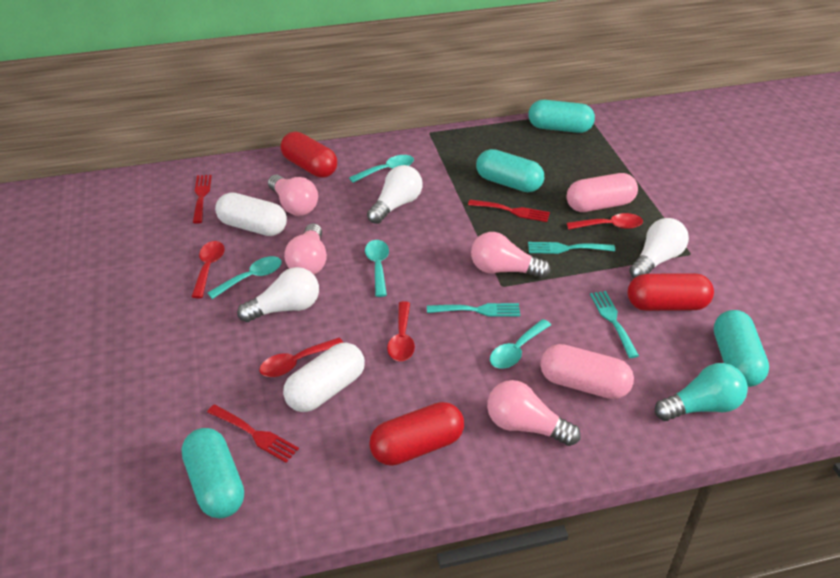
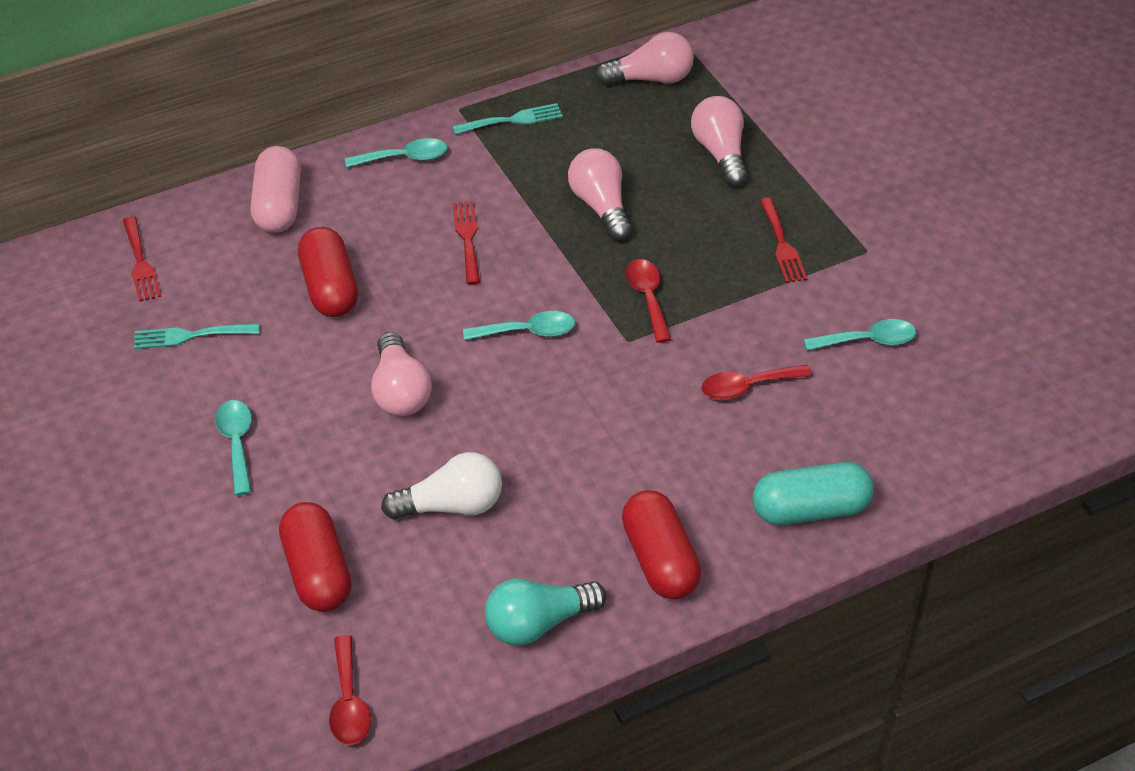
pink capsule: [540,344,634,399] [567,173,638,212] = 2 -> [250,146,301,233] = 1
red spoon: [191,241,225,298] [259,338,343,377] [387,301,415,361] [567,213,643,230] = 4 -> [329,635,371,745] [626,259,671,343] [701,365,812,400] = 3
turquoise capsule: [182,428,244,518] [476,149,544,192] [528,100,595,133] [714,310,769,387] = 4 -> [752,462,874,525] = 1
turquoise fork: [427,303,520,317] [528,242,615,254] [590,291,639,358] = 3 -> [134,323,259,349] [452,103,563,135] = 2
white capsule: [215,192,287,236] [283,343,365,412] = 2 -> none = 0
white light bulb: [237,267,319,322] [367,165,422,224] [629,218,689,278] = 3 -> [381,452,502,519] = 1

